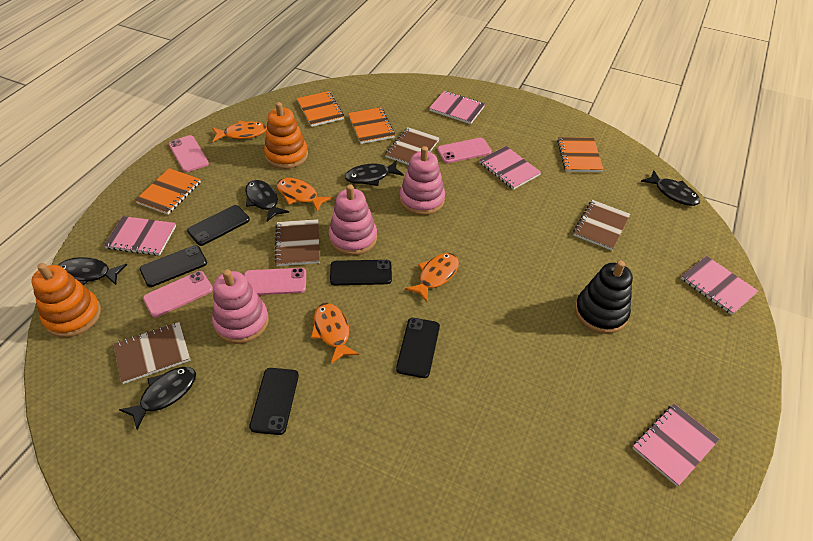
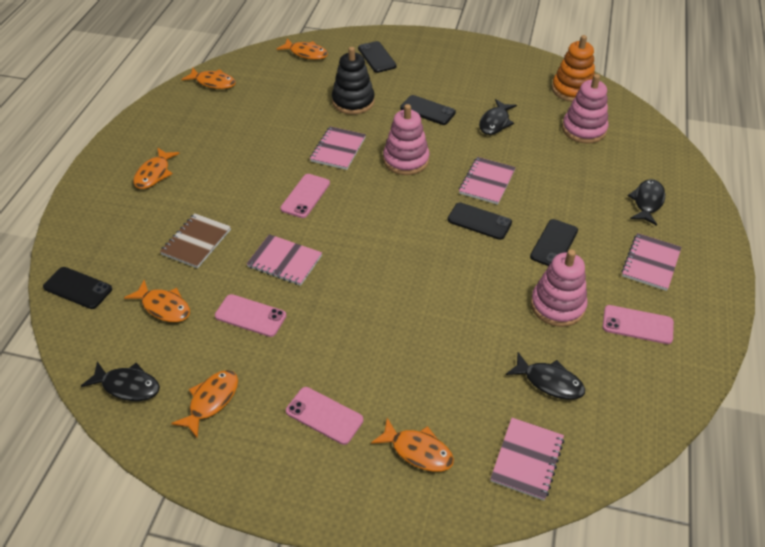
black fish: [58,257,127,285] [119,367,196,430] [245,180,289,222] [345,160,404,186] [641,170,700,206] = 5 -> [81,361,160,401] [479,99,517,135] [506,352,585,400] [628,179,665,226] = 4
brown notebook: [113,322,191,384] [275,219,320,266] [385,127,439,165] [573,200,630,250] = 4 -> [160,213,231,268] = 1
orange fish: [212,120,267,142] [277,178,332,212] [311,303,359,364] [405,253,459,302] = 4 -> [124,280,190,322] [133,148,180,189] [171,370,238,439] [181,68,236,89] [276,38,328,60] [371,418,454,472] = 6
orange notebook: [135,168,201,215] [297,91,344,127] [348,107,395,144] [557,137,604,172] = 4 -> none = 0
orange stacking toy: [31,263,101,338] [264,102,308,169] = 2 -> [552,35,595,102] = 1

